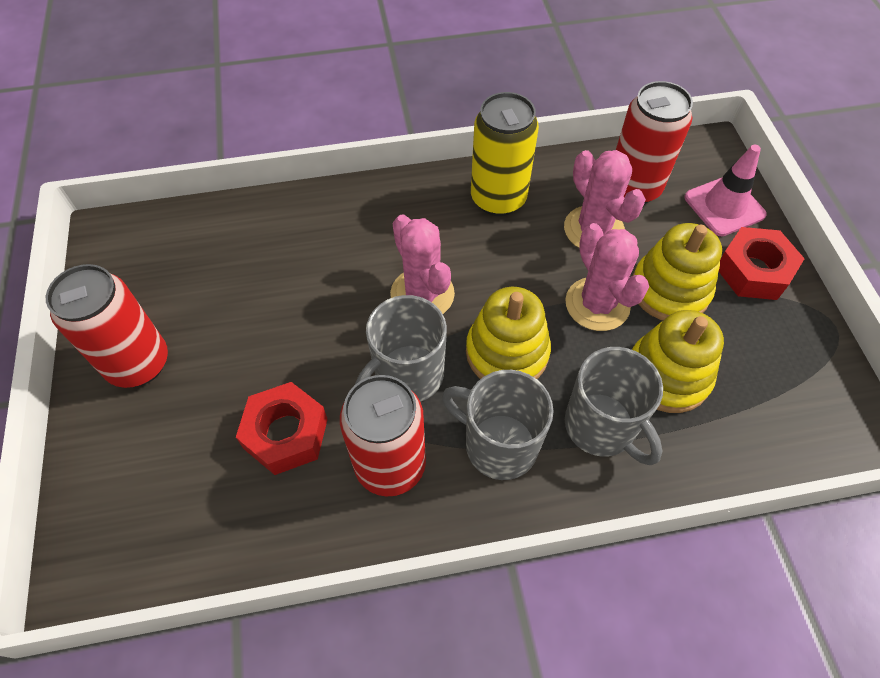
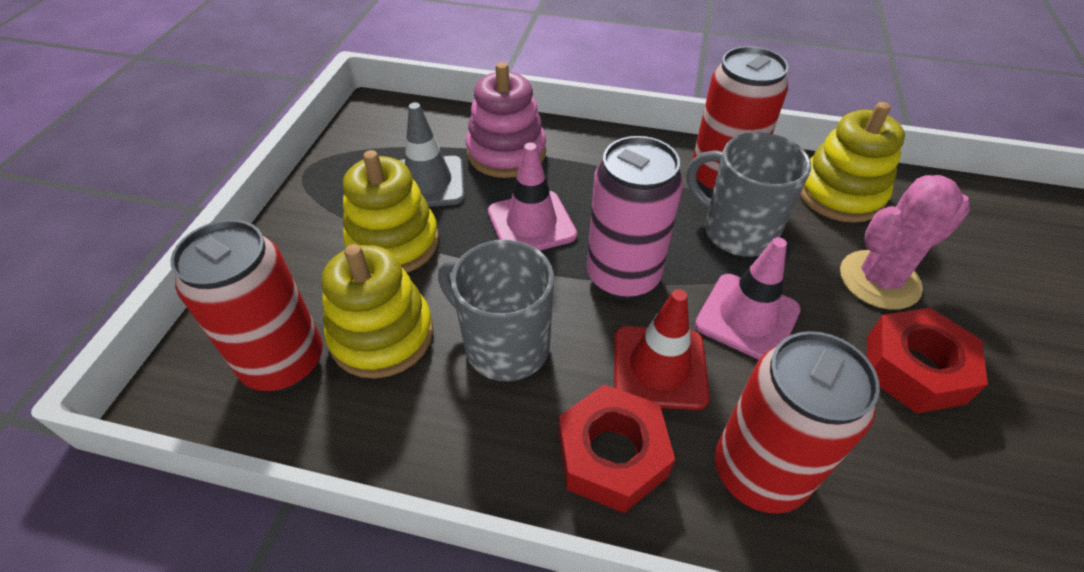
grey mug: [355,295,447,402] [442,370,554,480] [565,347,663,465] = 3 -> [438,240,554,381] [687,132,811,257] = 2
grey traffic cone: none = 0 -> [399,102,465,207] = 1
pink cactus: [390,214,455,314] [564,150,646,248] [565,223,649,331] = 3 -> [840,175,970,310] = 1
pink can: none = 0 -> [587,136,683,299] = 1
pink stacking toy: none = 0 -> [466,62,546,178] = 1
pink traffic cone: [684,145,767,236] = 1 -> [488,143,577,251] [695,237,801,360] = 2
red traffic cone: none = 0 -> [614,289,710,410] = 1
yellow can: [471,92,539,216] = 1 -> none = 0

